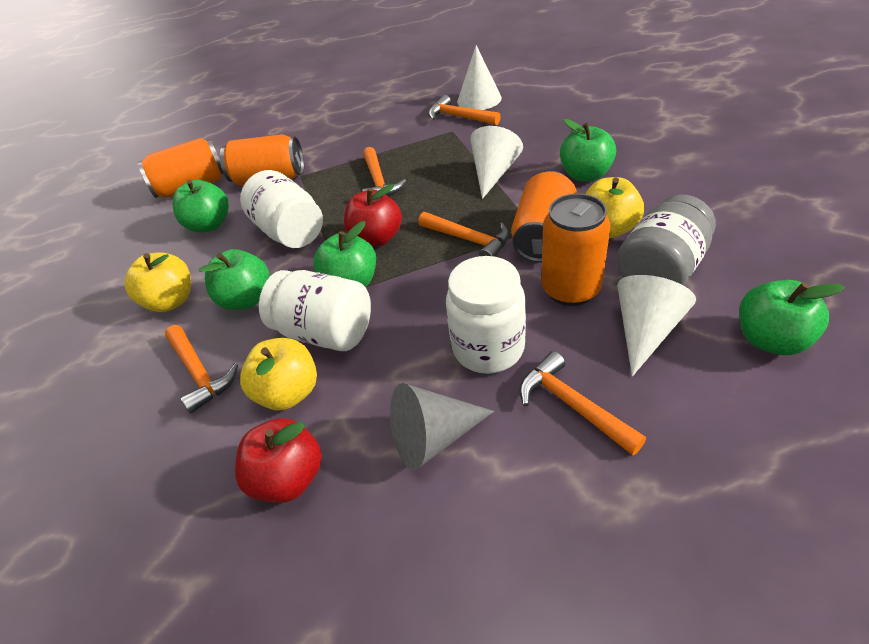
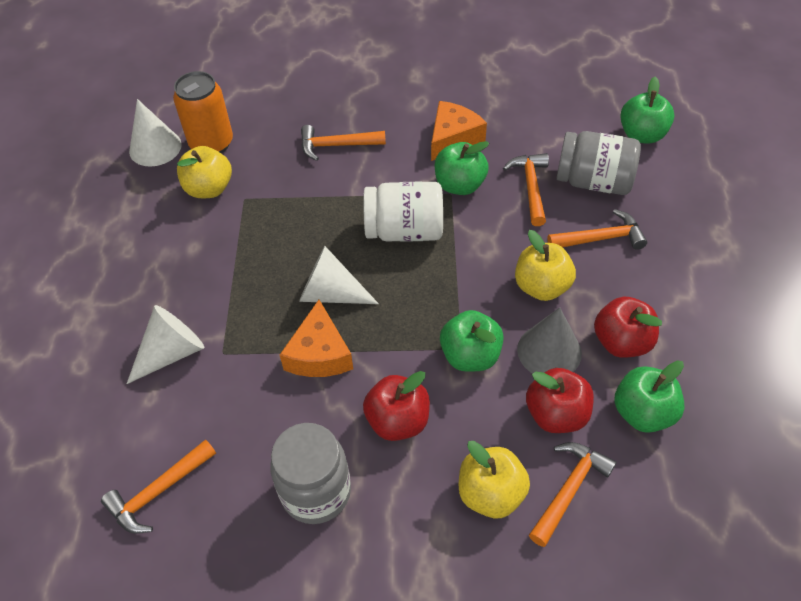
green apple: [173,179,229,233] [199,249,270,310] [313,221,376,287] [560,119,616,182] [739,280,844,355] = 5 -> [435,141,489,195] [440,310,504,372] [614,360,685,433] [620,77,674,144] = 4
grey jar: [616,195,716,286] = 1 -> [270,423,351,524] [557,131,641,195] = 2
orange can: [138,138,223,198] [220,134,304,186] [511,171,577,262] [541,194,610,306] = 4 -> [173,71,233,153] = 1
orange cheese: none = 0 -> [280,300,353,377] [431,101,487,161] = 2
red apple: [235,418,322,503] [344,184,402,247] = 2 -> [363,371,430,441] [526,368,594,433] [594,297,662,358] = 3
white jar: [240,170,323,248] [259,270,371,351] [446,256,526,374] = 3 -> [363,181,443,242] = 1

